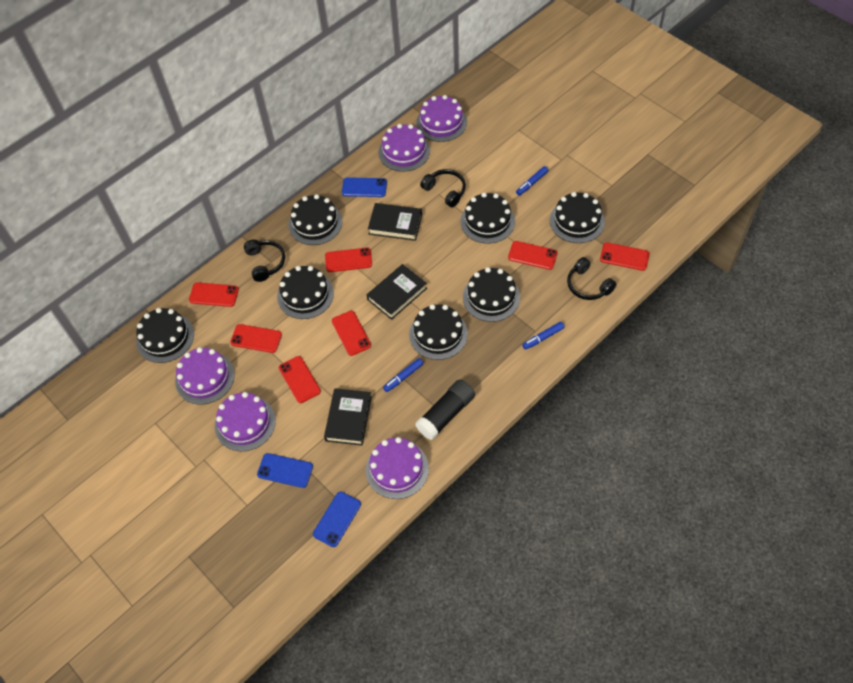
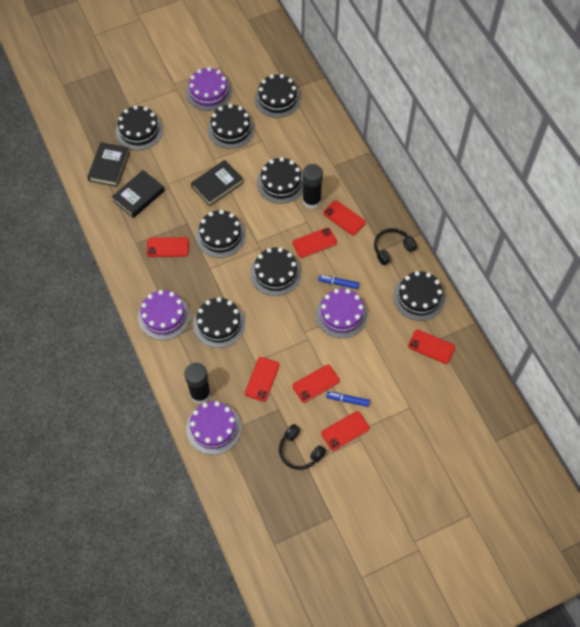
black cake: [136,308,194,363] [277,266,334,319] [288,194,342,245] [409,304,468,360] [461,193,515,244] [463,267,520,322] [550,192,605,243] = 7 -> [116,105,163,150] [193,297,245,348] [196,210,246,258] [207,104,255,149] [250,247,301,296] [254,74,301,118] [257,157,303,204] [393,271,445,321] = 8
black glue stick: [415,379,475,440] = 1 -> [184,363,211,404] [302,164,323,209] = 2
black headphones: [244,240,285,282] [420,169,466,207] [567,257,616,300] = 3 -> [279,424,326,470] [374,228,417,265] = 2
blue marker: [383,358,423,392] [516,166,548,196] [522,322,564,350] = 3 -> [318,275,359,289] [326,392,370,407] = 2
blue phone: [257,453,313,488] [313,491,361,547] [342,177,387,197] = 3 -> none = 0
purple cake: [175,347,235,404] [215,392,276,451] [366,437,429,499] [379,124,430,172] [416,95,467,142] = 5 -> [138,290,190,340] [186,67,232,111] [186,401,241,455] [316,289,368,338] = 4

